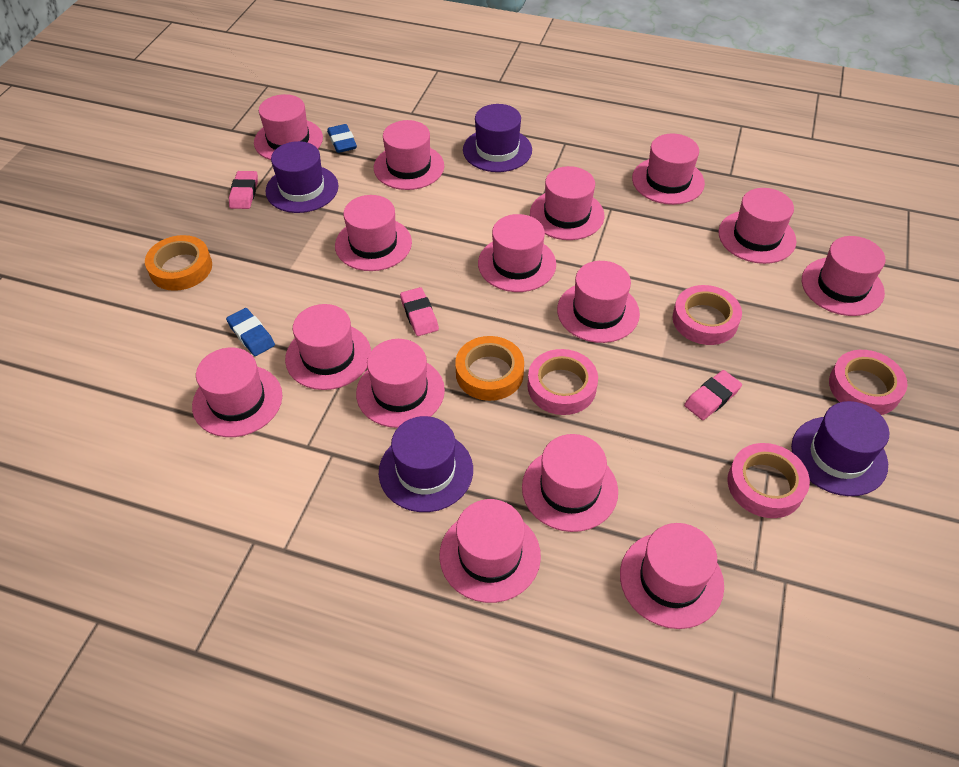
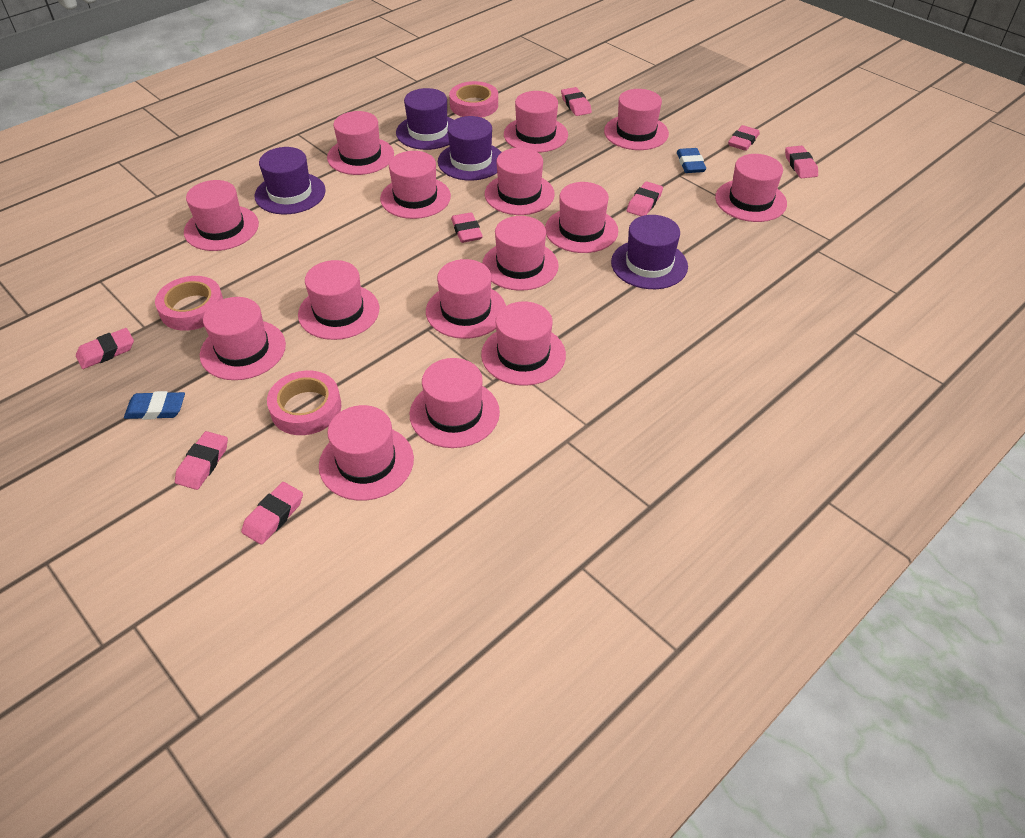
orange tape: [145,235,212,291] [455,336,524,401] = 2 -> none = 0
pink eraser: [229,171,258,209] [400,287,439,336] [684,370,742,420] = 3 -> [76,328,134,369] [175,431,228,490] [241,482,303,545] [451,212,483,243] [561,87,592,116] [627,181,663,216] [728,125,760,151] [785,146,818,179] = 8
pink tape: [527,349,598,415] [673,285,742,345] [727,443,810,518] [829,350,908,415] = 4 -> [155,276,223,331] [267,371,341,435] [449,81,498,118] = 3

